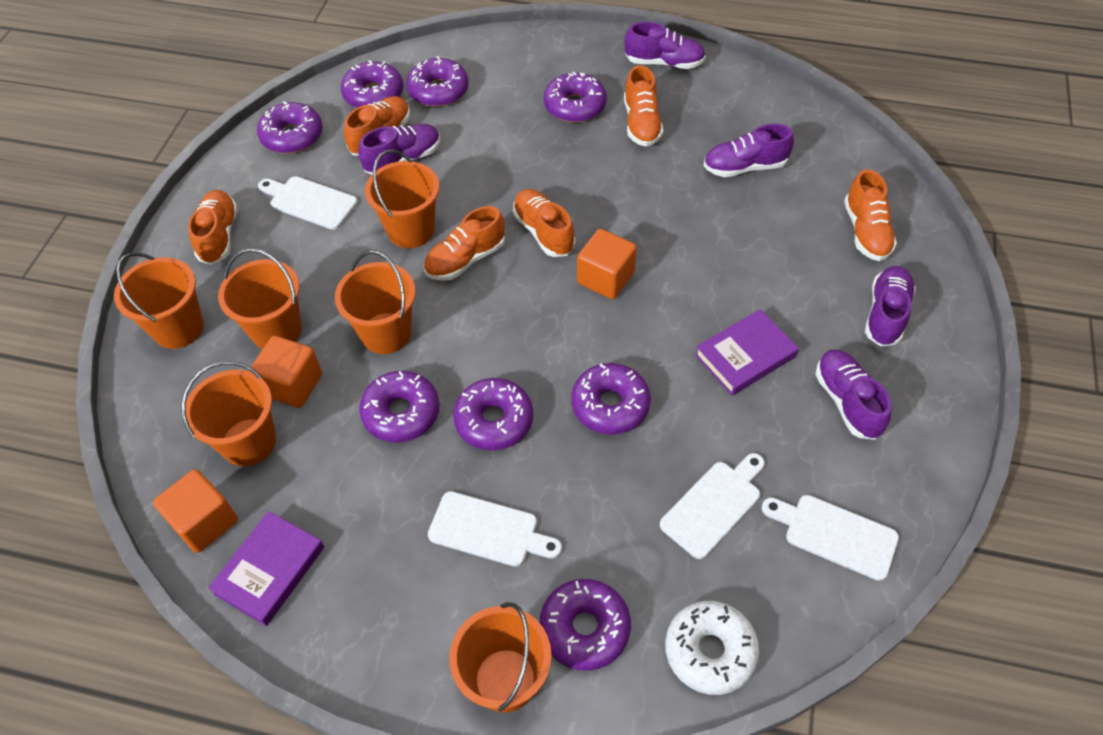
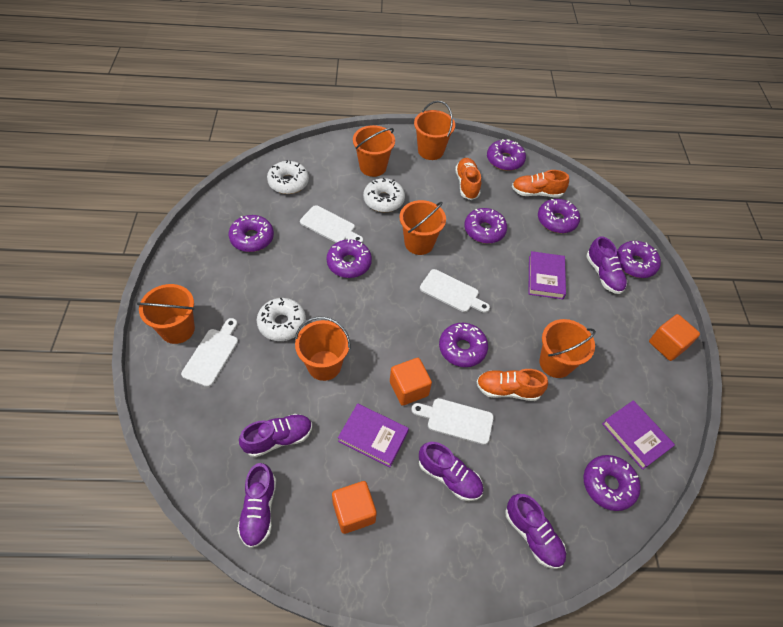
orange shoe: [188,190,238,265] [344,96,410,156] [423,206,505,281] [513,189,575,257] [624,65,664,147] [844,169,897,261] = 6 -> [455,158,481,200] [476,369,548,401] [512,170,569,198] = 3
purple book: [208,511,324,626] [695,309,799,396] = 2 -> [338,403,409,467] [528,251,566,299] [602,400,675,470] = 3
white donut: [665,601,759,695] = 1 -> [257,298,306,341] [267,160,309,194] [363,178,405,212] = 3

